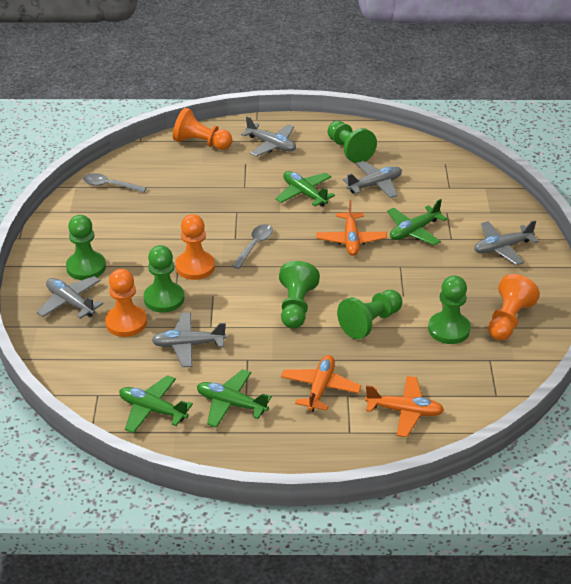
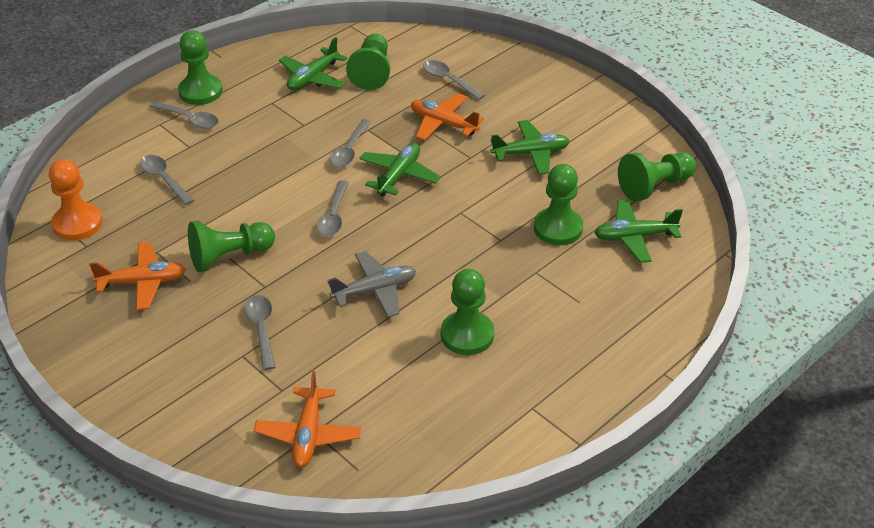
grey plane: [37,276,103,319] [152,313,226,367] [241,116,296,156] [343,161,402,198] [474,220,539,265] = 5 -> [328,251,416,317] = 1
grey spoon: [83,173,147,193] [232,224,273,269] = 2 -> [140,155,194,205] [149,101,218,129] [245,295,275,370] [316,180,349,237] [329,119,371,168] [423,60,485,100] = 6
orange pawn: [105,269,147,337] [173,107,232,150] [175,214,215,280] [488,274,540,341] = 4 -> [49,159,103,241] = 1

